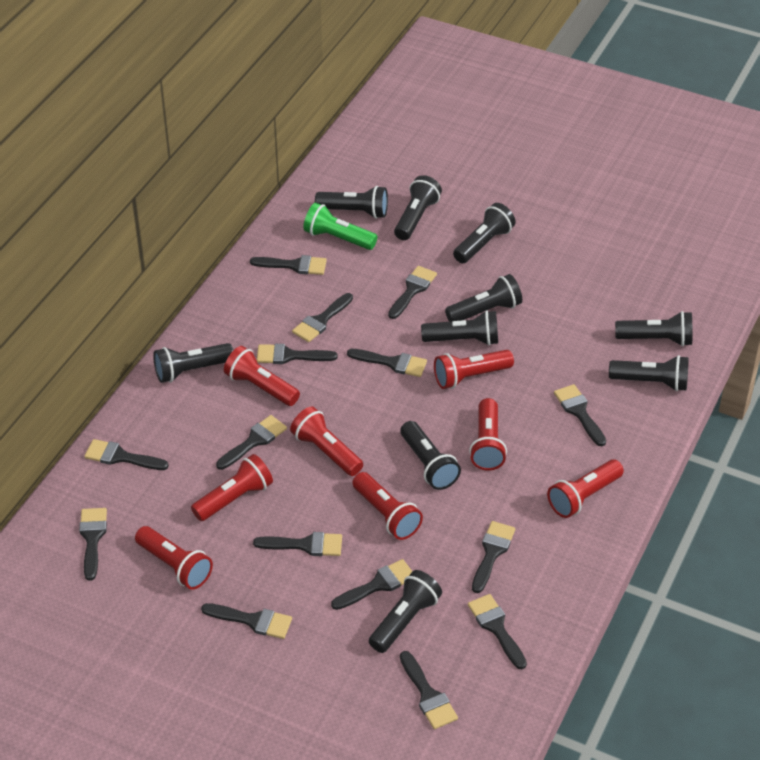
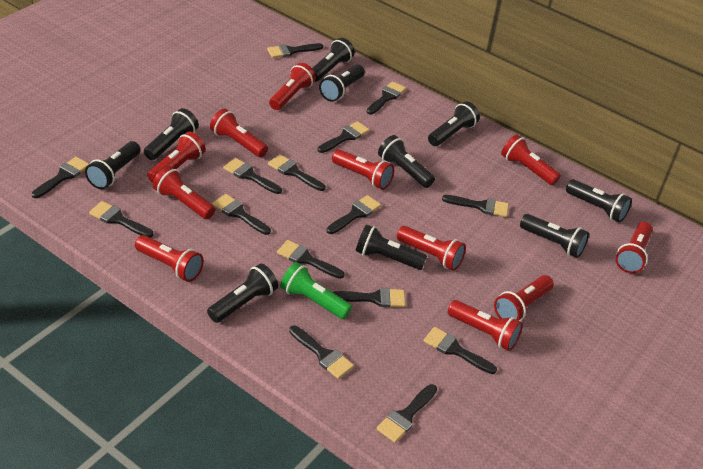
red flashlight: [135,526,213,590] [191,454,273,521] [224,346,300,406] [290,406,363,476] [352,472,423,540] [434,350,514,389] [469,398,507,471] [547,459,624,518] = 8 -> [135,235,204,282] [147,131,206,183] [153,166,215,219] [210,109,268,157] [269,63,316,110] [332,149,394,190] [397,226,466,271] [448,300,523,351] [494,275,554,321] [501,134,561,185] [616,222,653,273] = 11

